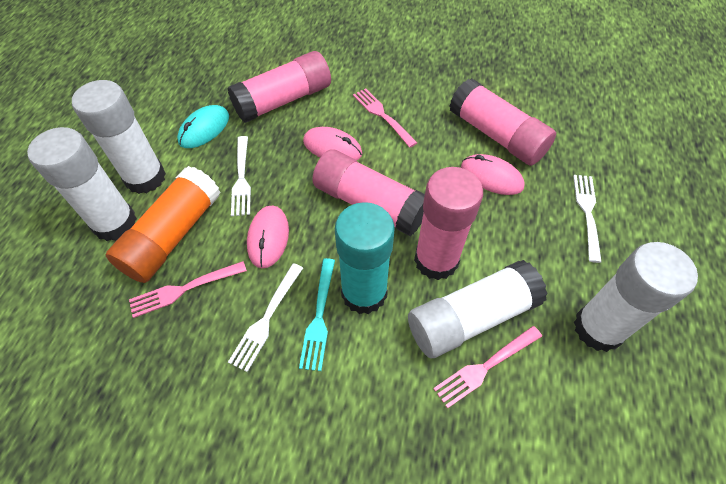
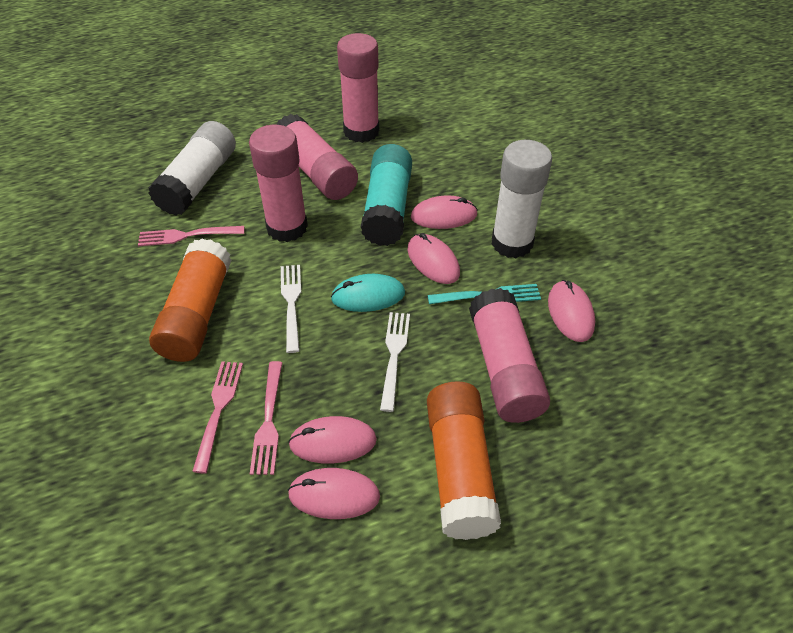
orange glue stick: [106,166,221,283] = 1 -> [149,239,231,362] [427,381,501,540] = 2
pink mouse: [247,206,289,268] [303,127,362,160] [461,154,525,195] = 3 -> [288,416,377,463] [288,468,380,519] [407,233,460,284] [411,196,478,229] [548,280,595,342] = 5
white fork: [228,263,303,372] [231,136,251,216] [573,175,601,263] = 3 -> [281,265,301,353] [380,312,410,412] = 2
white glue stick: [27,127,137,241] [72,80,166,194] [408,260,548,358] [574,242,698,352] = 4 -> [148,121,236,216] [491,140,552,258] = 2

